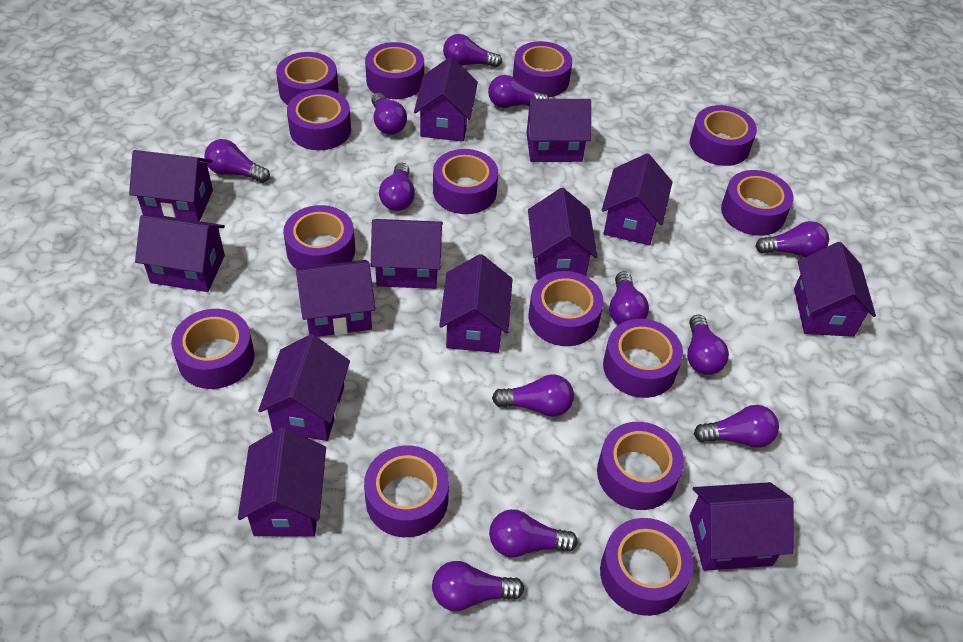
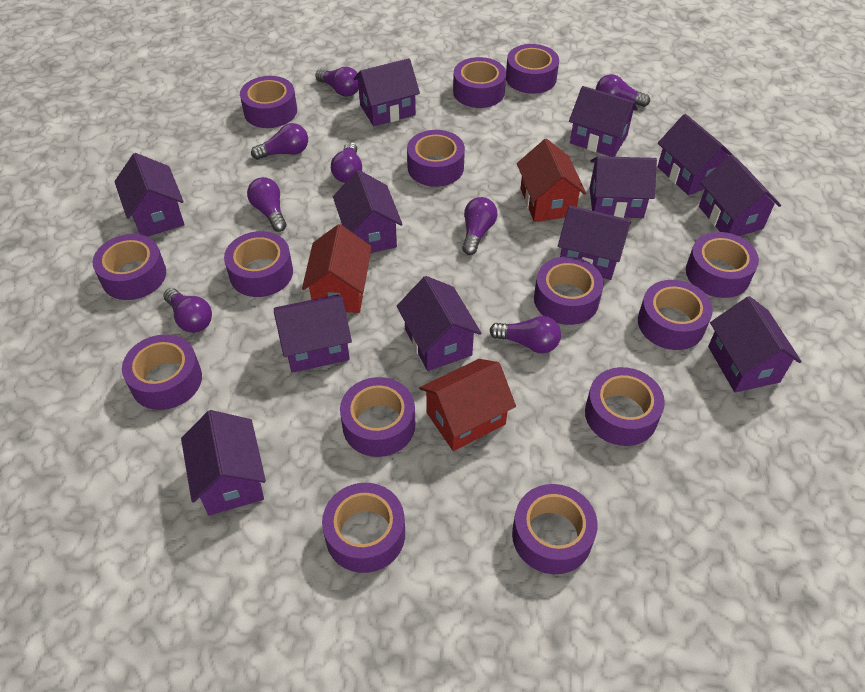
purple house: [129,150,213,221] [135,215,225,292] [238,427,326,537] [258,334,350,441] [296,260,375,337] [371,219,443,289] [414,57,478,142] [439,254,513,353] [525,99,591,162] [528,188,598,280] [602,153,672,245] [689,482,794,571] [794,242,876,337] = 13 -> [114,153,185,237] [181,410,266,515] [274,295,352,373] [333,170,403,253] [354,58,420,126] [397,276,482,371] [558,205,631,280] [569,86,638,157] [590,156,657,218] [657,114,732,195] [699,154,781,236] [708,296,802,392] = 12
purple light bulb: [204,139,270,183] [371,93,407,135] [379,163,415,211] [432,561,524,611] [443,34,502,68] [488,75,549,108] [489,509,578,557] [492,375,574,417] [609,271,649,325] [687,314,729,375] [694,405,779,448] [755,221,829,257] = 12 -> [163,288,212,333] [247,177,287,232] [251,123,308,160] [315,67,359,97] [331,142,362,183] [462,197,498,255] [490,316,561,354] [596,74,650,107] = 8
red house: none = 0 -> [302,224,371,313] [419,359,516,451] [517,139,586,222] = 3

